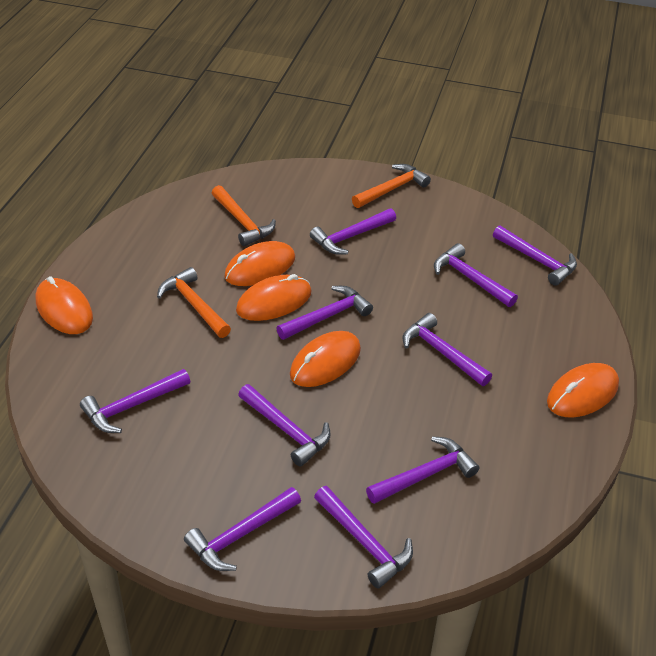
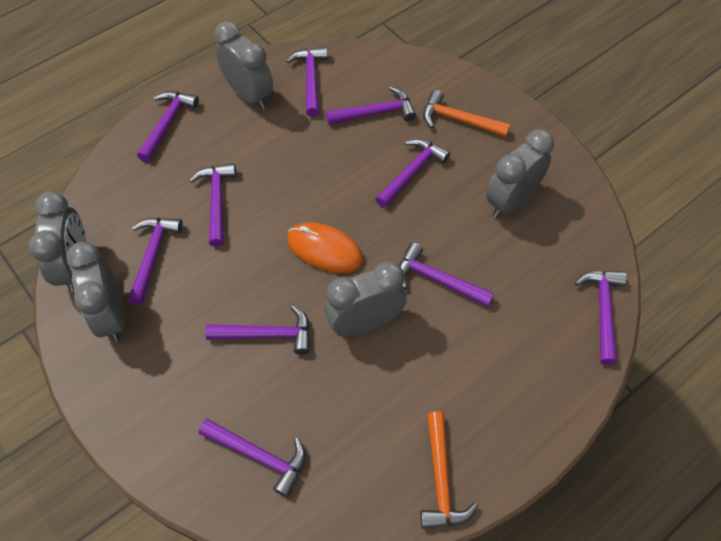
grey clock: none = 0 -> [29,191,87,293] [66,242,125,342] [214,21,273,109] [324,261,407,336] [486,129,554,218] = 5
orange hammer: [157,267,231,338] [212,185,276,246] [352,164,431,208] = 3 -> [420,412,478,529] [423,90,510,137] = 2
orange mouse: [35,276,93,334] [224,241,295,286] [236,274,312,321] [290,331,361,387] [547,363,619,417] = 5 -> [287,222,363,273] = 1

